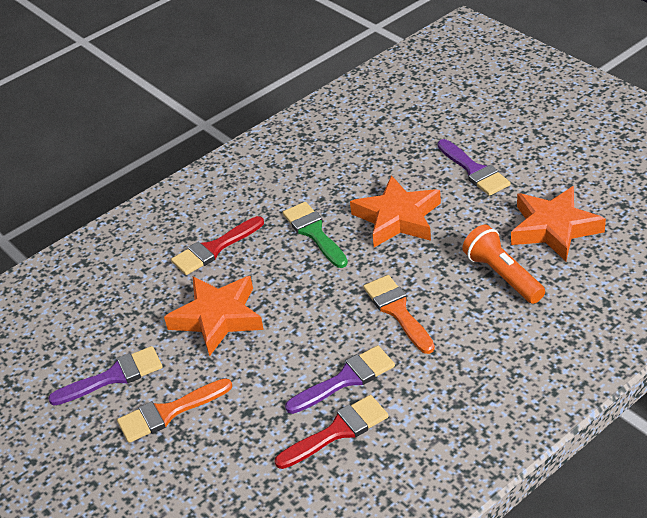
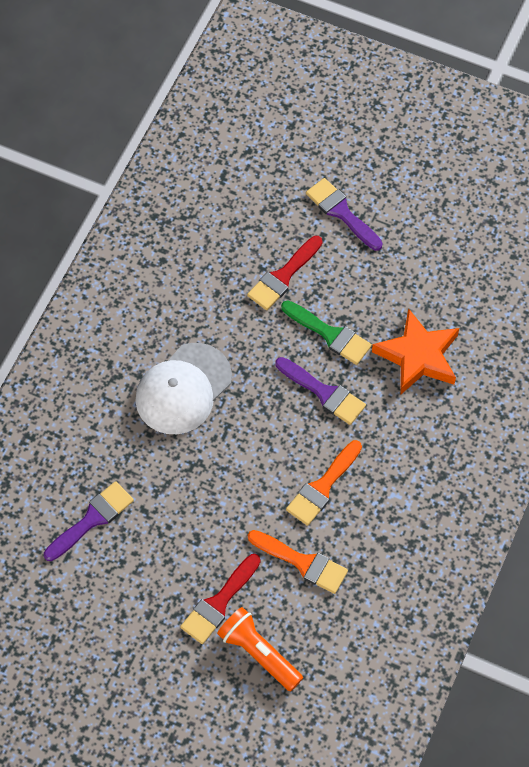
orange star: [164,276,264,356] [350,175,441,247] [511,186,606,261] = 3 -> [372,308,459,394] = 1
white cap: none = 0 -> [135,343,232,434] = 1

